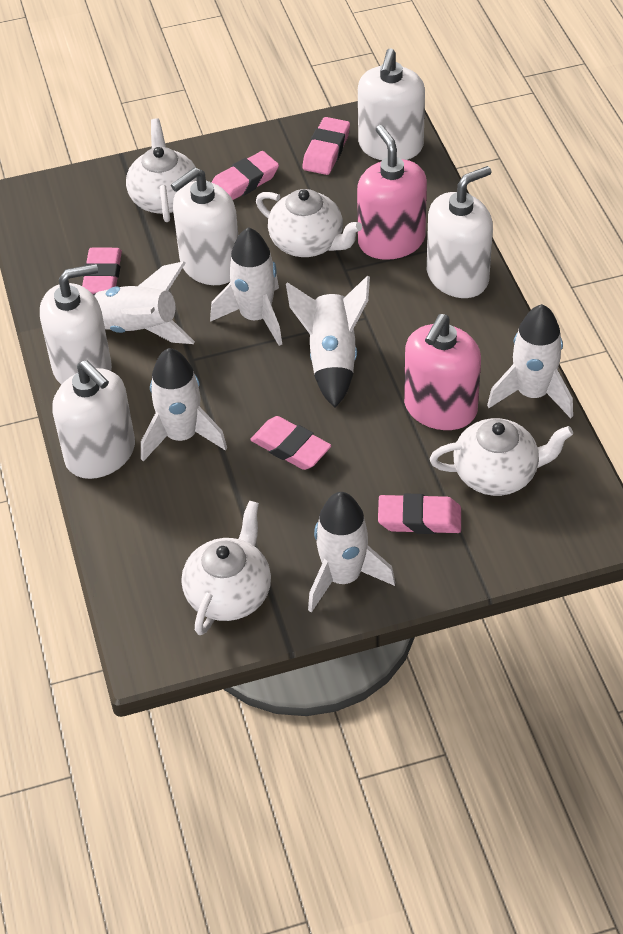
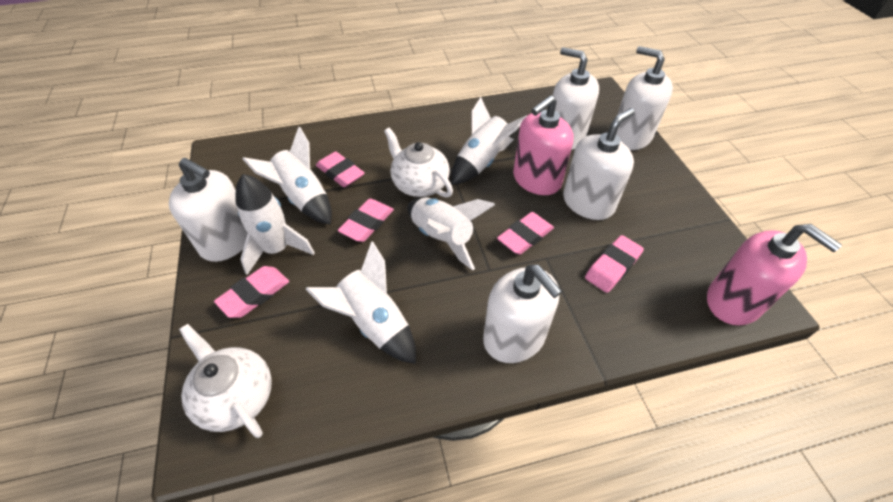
white rocket: [93,261,195,344] [141,348,227,462] [210,227,282,346] [286,275,370,408] [308,492,395,613] [487,304,573,418] = 6 -> [235,174,315,275] [242,127,332,225] [306,241,416,364] [407,197,495,270] [451,97,526,185] = 5
white teapot: [126,118,197,222] [182,500,271,635] [256,189,362,257] [430,418,573,496] = 4 -> [179,324,272,438] [384,128,453,198] = 2

